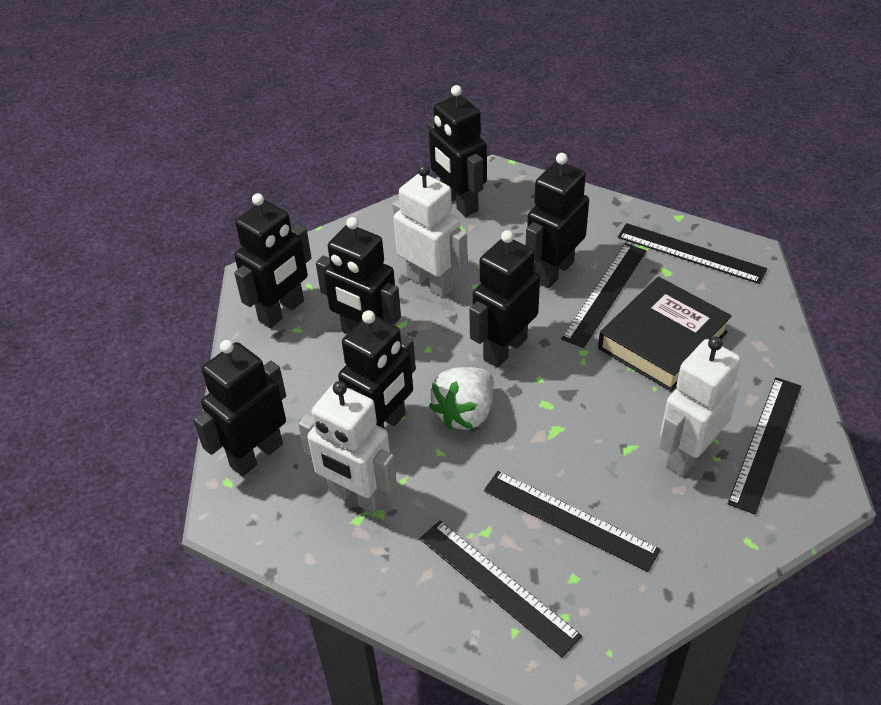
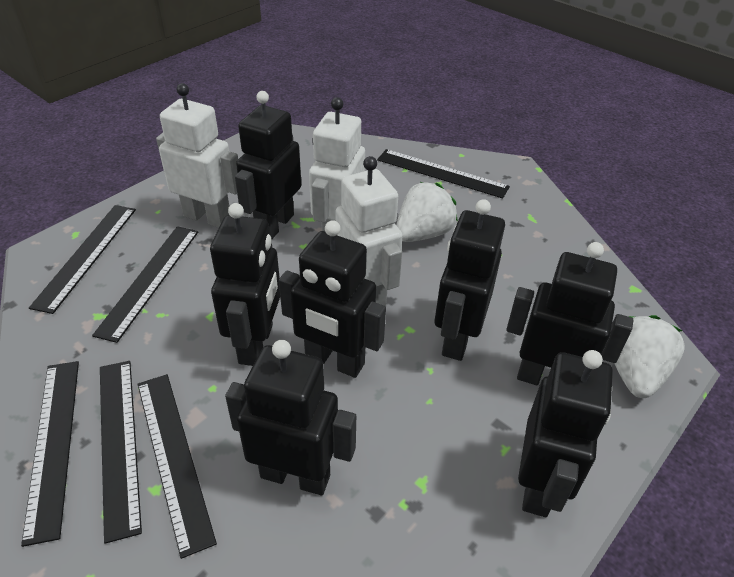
black book: [598,277,732,391] = 1 -> none = 0
black ruler: [420,521,582,657] [484,471,661,572] [561,243,647,348] [618,223,767,284] [728,378,801,514] = 5 -> [21,361,79,547] [29,205,136,314] [92,226,199,343] [100,361,142,544] [138,374,217,559] [377,149,510,199] = 6
white strawberry: [429,367,494,430] = 1 -> [396,182,458,242] [614,315,685,398] = 2

